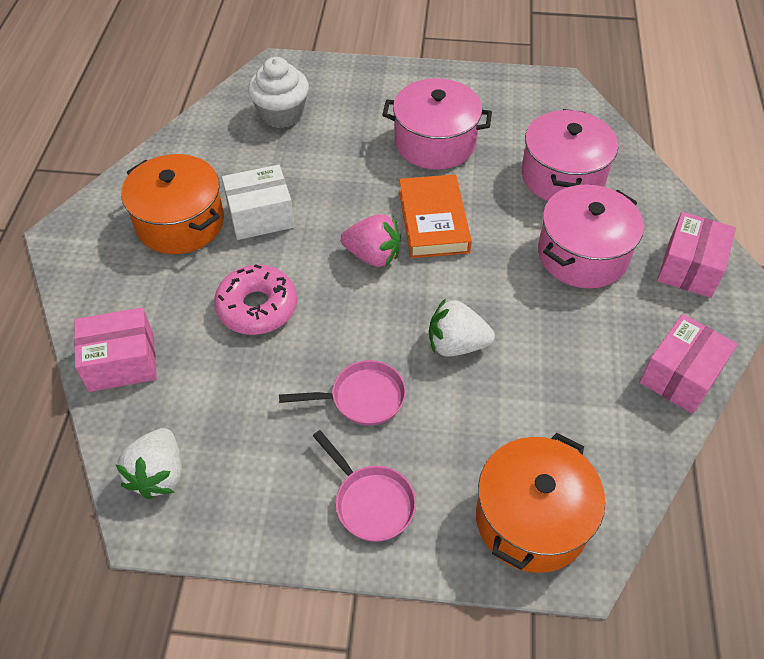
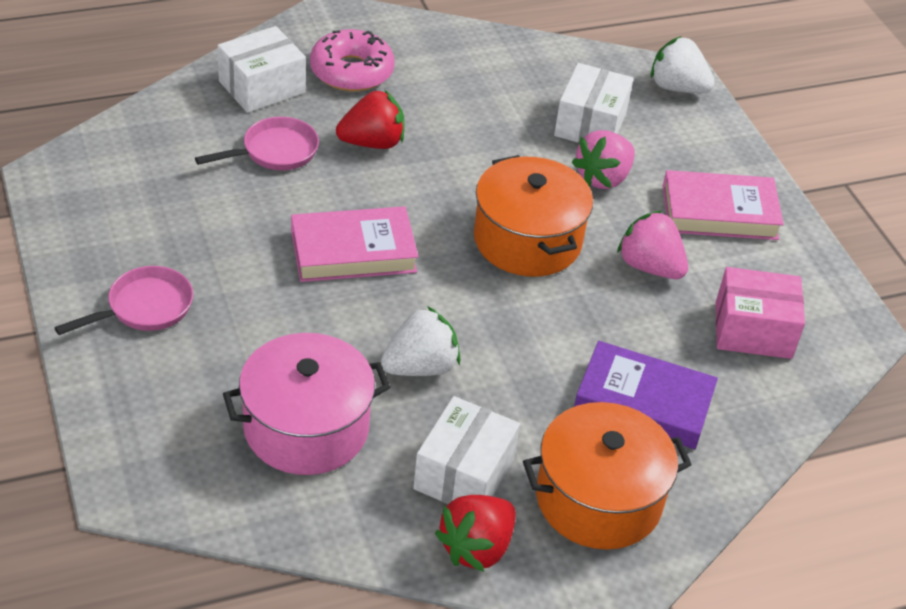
orange book: [399,174,472,258] = 1 -> none = 0
pink book: none = 0 -> [291,206,419,282] [663,170,784,240] = 2
pink box: [74,307,157,392] [639,314,737,414] [657,212,736,298] = 3 -> [716,267,805,359] = 1
pink pot: [382,78,492,170] [521,109,618,201] [538,184,644,289] = 3 -> [223,333,390,475] = 1
pink strawberry: [341,214,401,267] = 1 -> [572,130,635,189] [617,211,688,279] = 2
purple book: none = 0 -> [574,341,718,449] = 1
red strawberry: none = 0 -> [336,90,405,149] [435,495,516,572] = 2
white box: [222,165,295,240] = 1 -> [218,26,306,113] [413,396,520,504] [554,63,634,143] = 3
white cupcake: [248,57,309,128] = 1 -> none = 0

